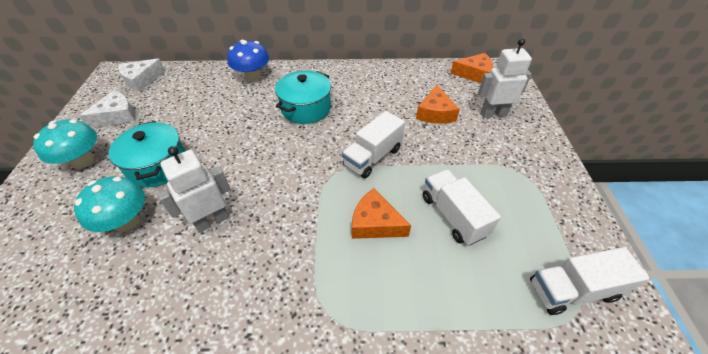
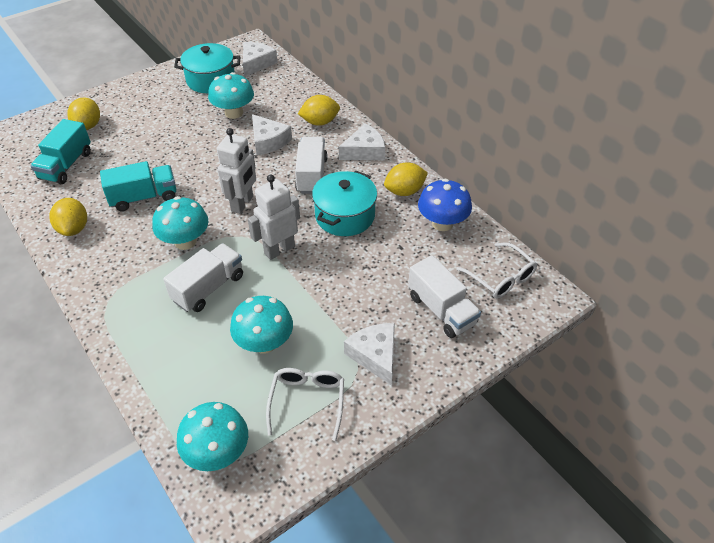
orange cheese: [352,188,411,239] [416,85,460,124] [450,53,493,83] = 3 -> none = 0
turquoise mushroom: [33,119,97,169] [74,176,145,232] = 2 -> [152,196,208,250] [177,402,248,471] [208,72,254,119] [230,296,293,354] = 4
turquoise truck: none = 0 -> [31,119,91,184] [100,161,176,212] = 2
white cheese: [79,90,136,128] [118,58,165,92] = 2 -> [243,42,278,77] [252,114,292,155] [339,123,385,160] [344,323,395,386] = 4
white glasses: none = 0 -> [266,368,344,441] [456,243,537,298] = 2
yellow lemon: none = 0 -> [49,198,87,236] [67,98,100,130] [298,95,340,126] [384,162,428,196] = 4

